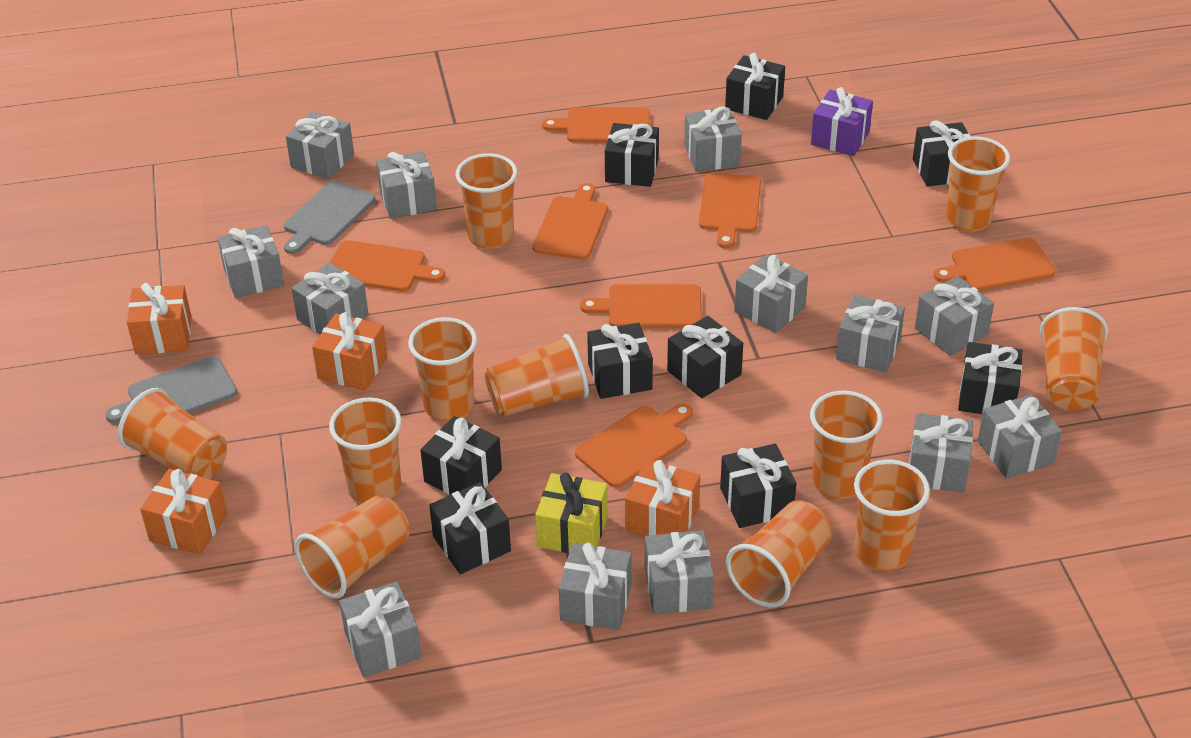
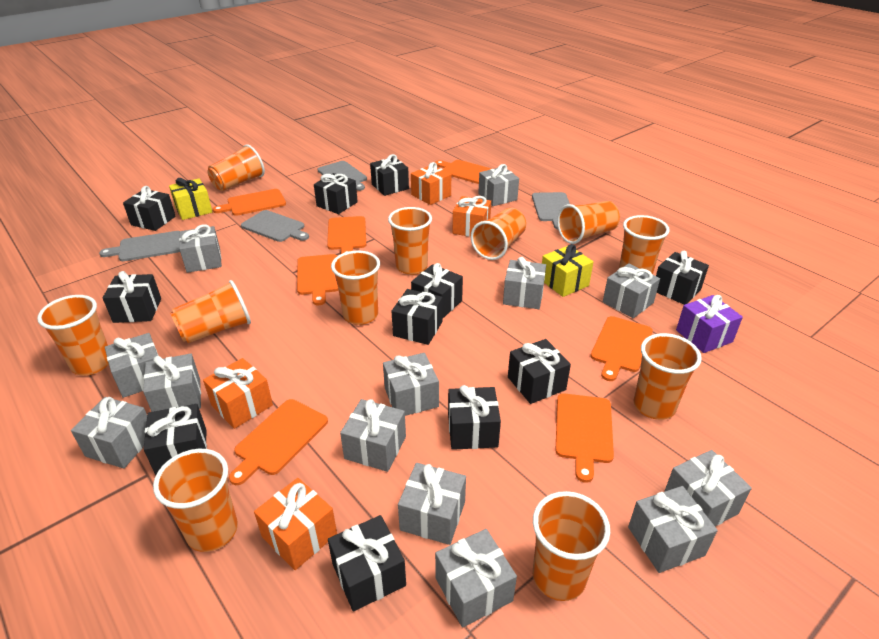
black gift: [420,416,502,495] [429,482,511,574] [587,323,653,399] [605,123,659,187] [667,316,743,398] [720,444,796,528] [725,53,785,120] [913,120,971,186] [958,342,1023,415] = 9 -> [103,271,161,323] [123,186,176,231] [143,404,207,475] [314,173,358,214] [328,515,406,612] [370,154,409,196] [391,289,443,345] [411,263,463,319] [448,385,501,450] [508,339,571,404] [656,251,709,305] = 11
grey cutting board: [105,356,237,423] [284,180,376,254] = 2 -> [99,231,180,261] [241,210,309,242] [318,161,367,191] [532,192,570,230] = 4
yellow gift: [535,473,608,553] = 1 -> [169,178,212,220] [542,244,593,297] = 2

